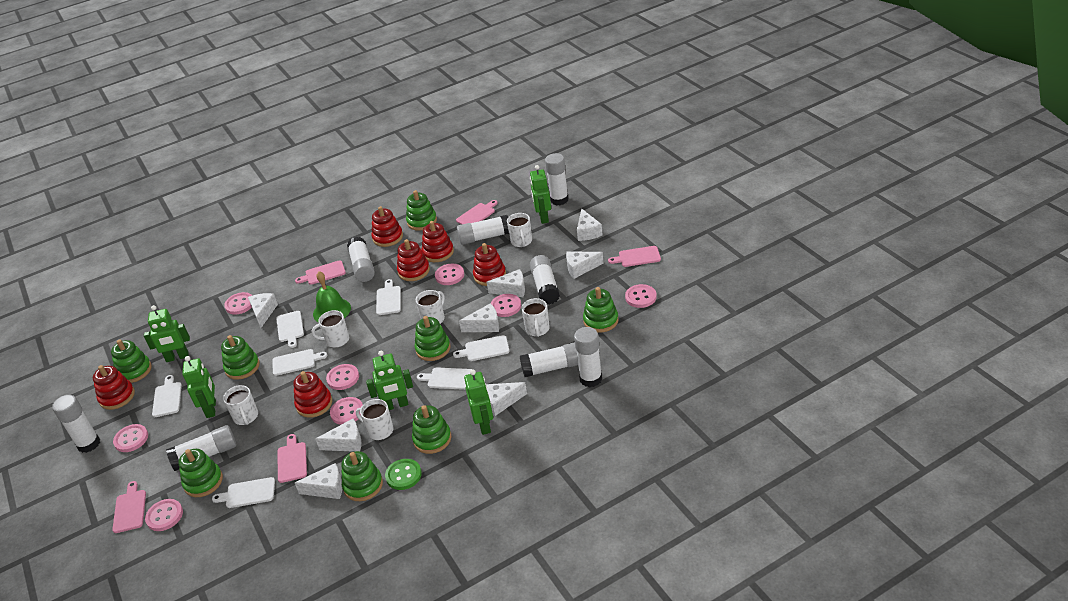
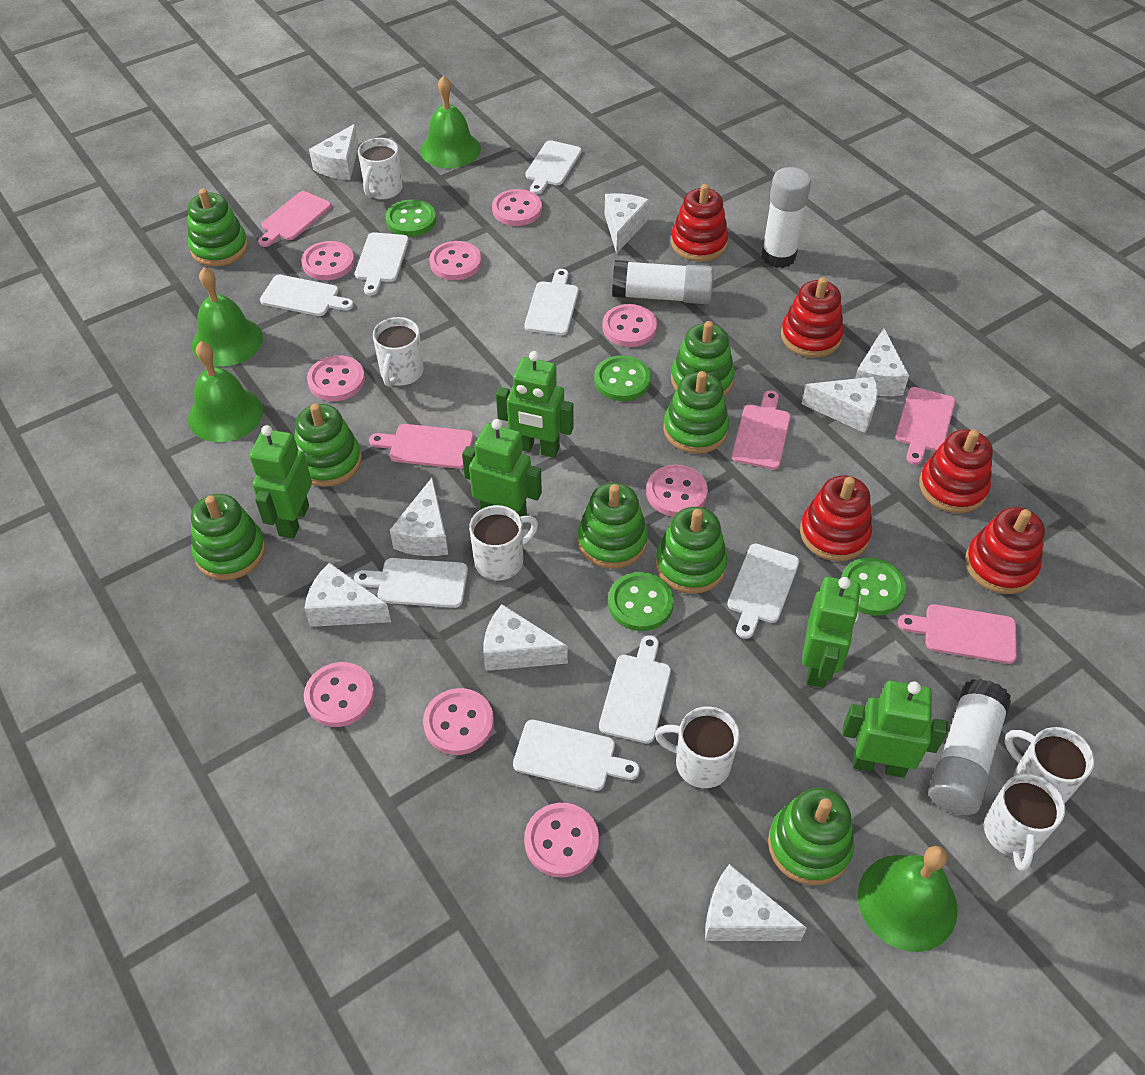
green bell: [313,271,351,322] = 1 -> [188,342,263,442] [192,267,263,367] [420,75,481,168] [858,846,958,952] = 4
green button: [385,459,422,490] = 1 -> [385,199,436,237] [594,355,651,401] [608,572,674,631] [841,557,907,616] = 4
pink button: [113,424,148,452] [145,499,183,531] [224,292,252,315] [326,364,359,390] [330,397,363,425] [435,264,464,285] [491,294,521,317] [625,284,657,308] = 8 -> [301,241,355,280] [304,662,375,727] [307,355,365,401] [423,688,494,755] [429,241,482,280] [492,189,542,226] [524,803,599,878] [603,304,657,347] [646,465,708,517] = 9
red stacking toy: [93,365,135,410] [293,371,332,418] [372,206,403,247] [397,239,430,281] [422,221,454,262] [473,243,506,286] = 6 -> [671,184,729,262] [781,277,844,358] [800,475,872,561] [919,429,993,513] [965,507,1045,594] = 5
white cutting board: [152,375,182,417] [212,477,275,508] [272,349,327,376] [276,311,304,348] [376,279,401,315] [417,367,472,390] [453,335,510,361] = 7 -> [260,275,354,316] [354,558,468,608] [355,232,409,295] [513,720,640,791] [524,269,579,335] [525,140,582,194] [599,635,671,744] [727,543,799,639] = 8
white glue stick: [52,395,100,453] [166,425,236,471] [347,237,375,282] [457,215,509,245] [520,342,578,377] [530,255,560,305] [545,153,569,205] [574,327,602,387] = 8 -> [612,260,714,304] [761,167,811,268] [929,679,1011,815] = 3

